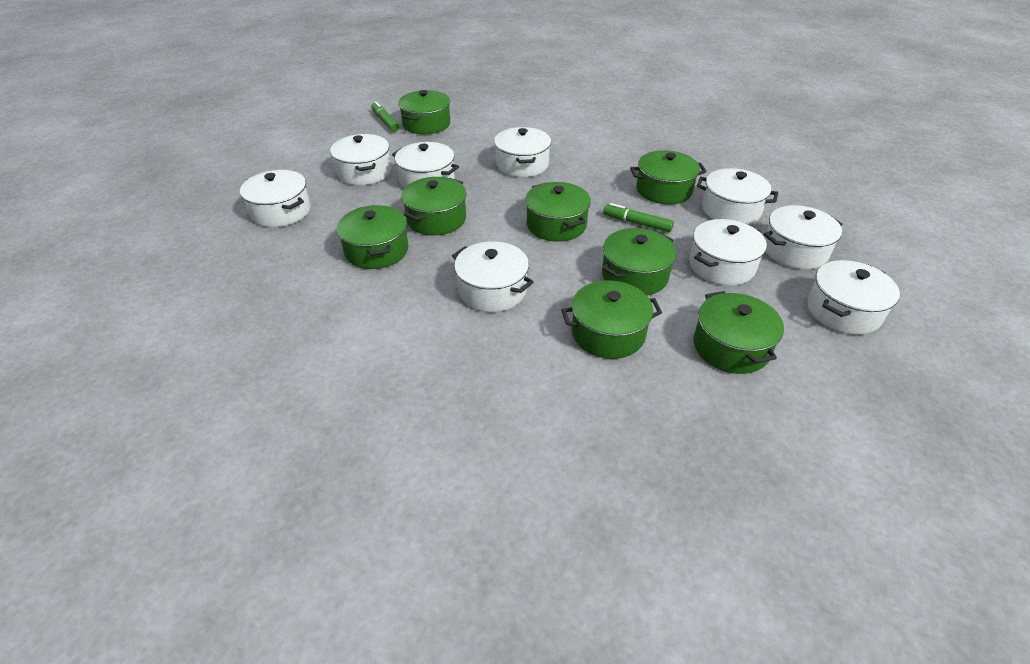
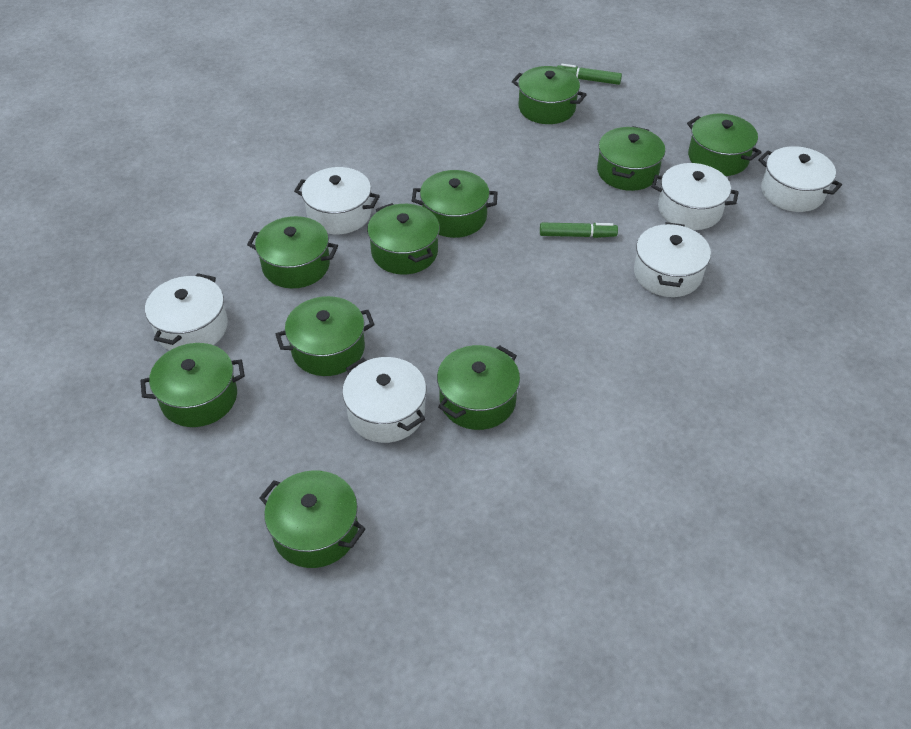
green pot: [337,205,409,269] [398,90,450,134] [401,177,466,235] [525,182,591,242] [562,280,662,359] [602,228,676,295] [630,150,707,204] [694,291,784,374] = 8 -> [141,343,245,427] [247,216,338,288] [259,470,366,568] [276,296,375,376] [367,203,440,274] [412,170,497,238] [437,345,520,430] [512,66,587,124] [597,126,665,191] [687,114,762,176] = 10
white pot: [240,170,310,227] [330,134,391,185] [392,142,459,188] [452,241,534,312] [494,127,551,177] [689,219,767,286] [697,168,778,225] [764,205,843,269] [807,260,900,335] = 9 -> [145,273,228,351] [294,167,380,234] [342,357,426,443] [634,222,711,297] [652,163,739,230] [758,146,842,212] = 6

